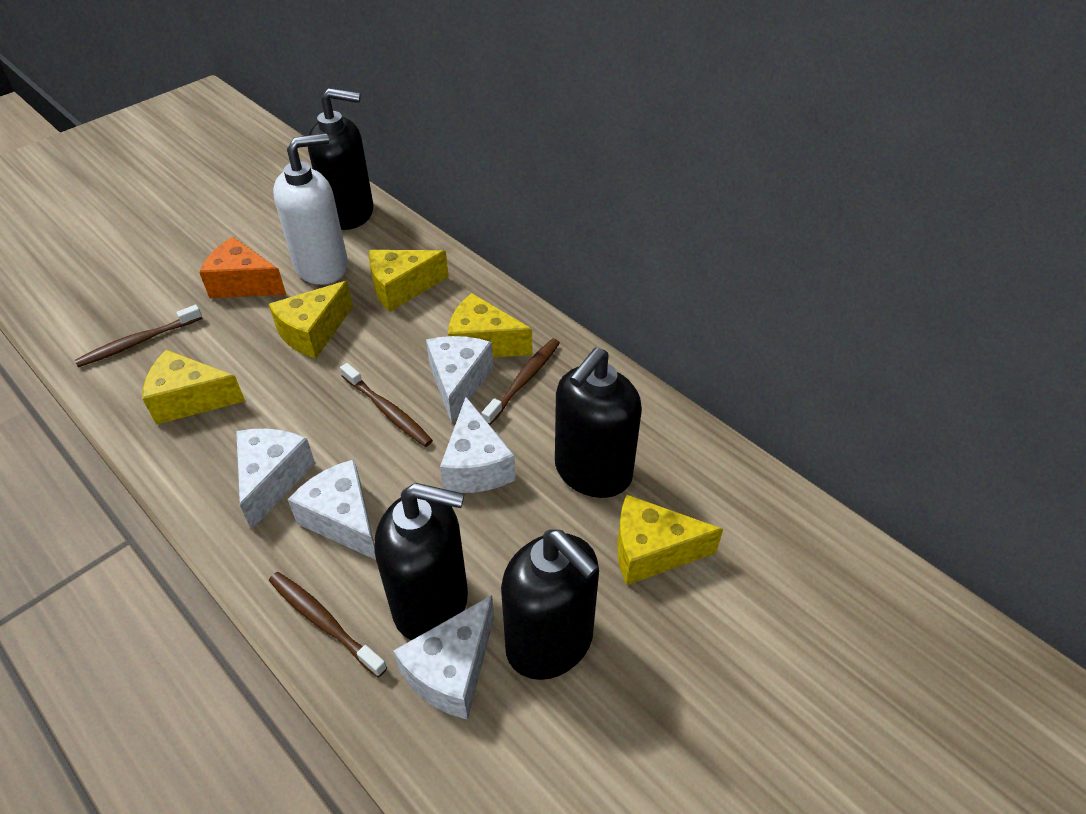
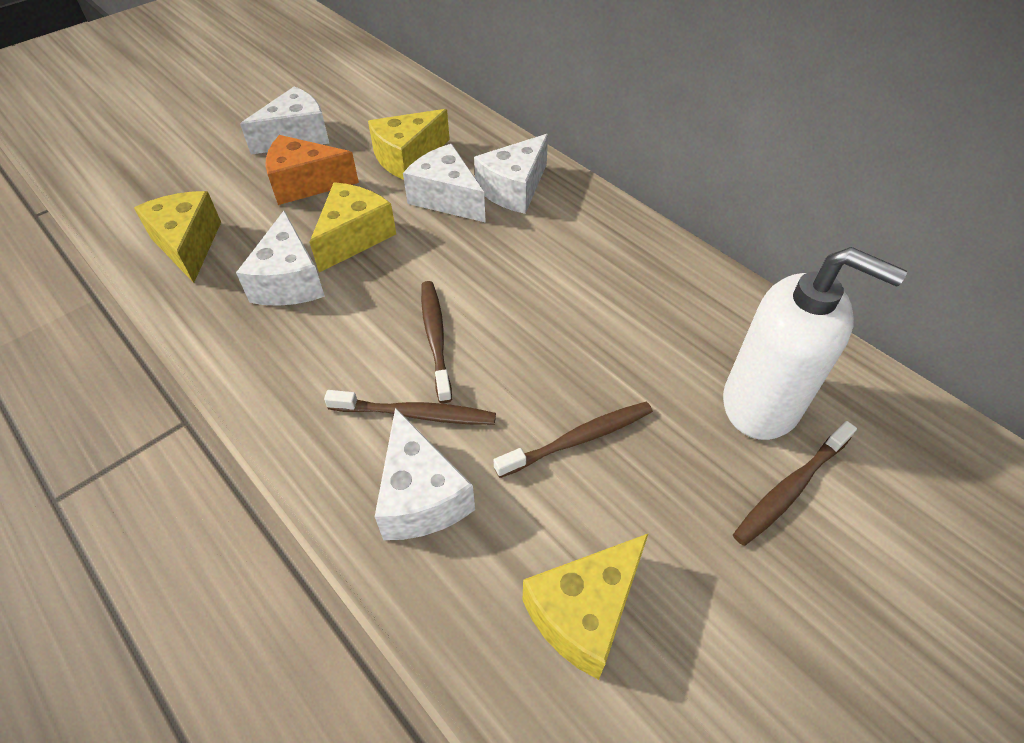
black soap dispenser: [308,88,374,230] [375,483,468,640] [501,530,599,680] [555,347,642,498] = 4 -> none = 0
yellow cheese: [143,350,245,425] [269,281,353,359] [369,250,449,312] [448,293,532,357] [617,495,723,585] = 5 -> [134,191,221,283] [309,182,396,273] [368,109,450,180] [522,533,649,680] = 4

